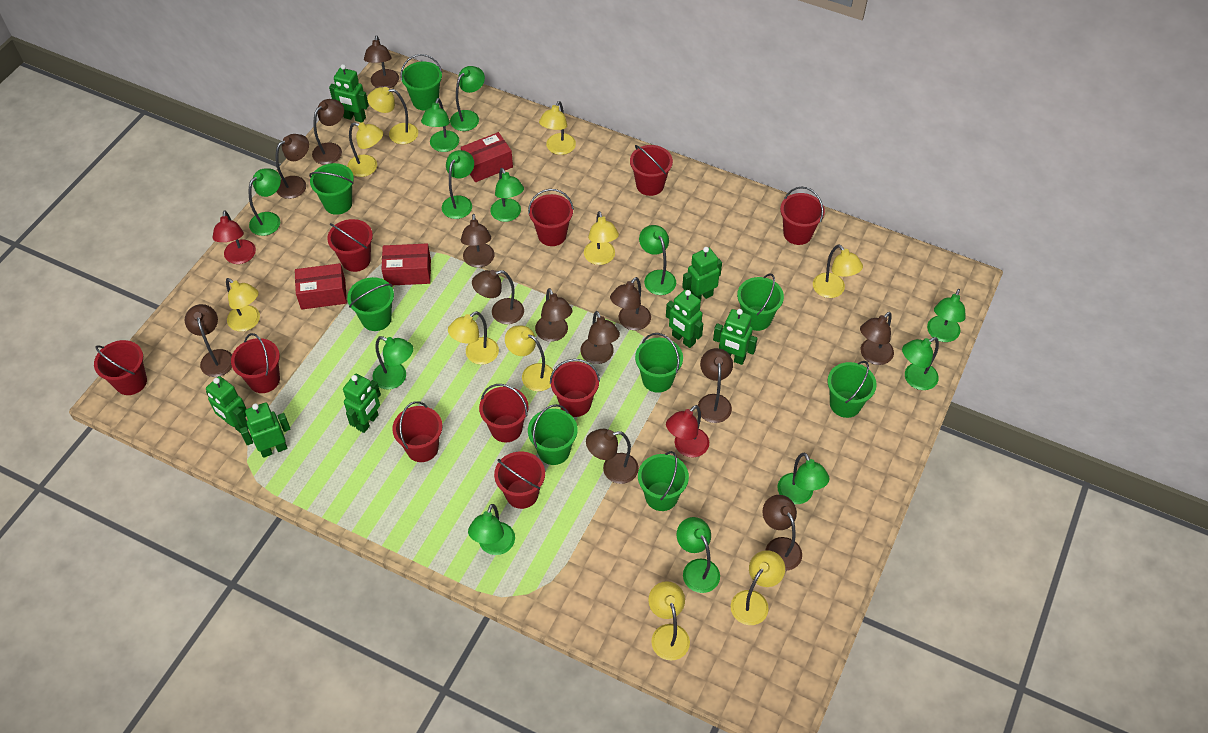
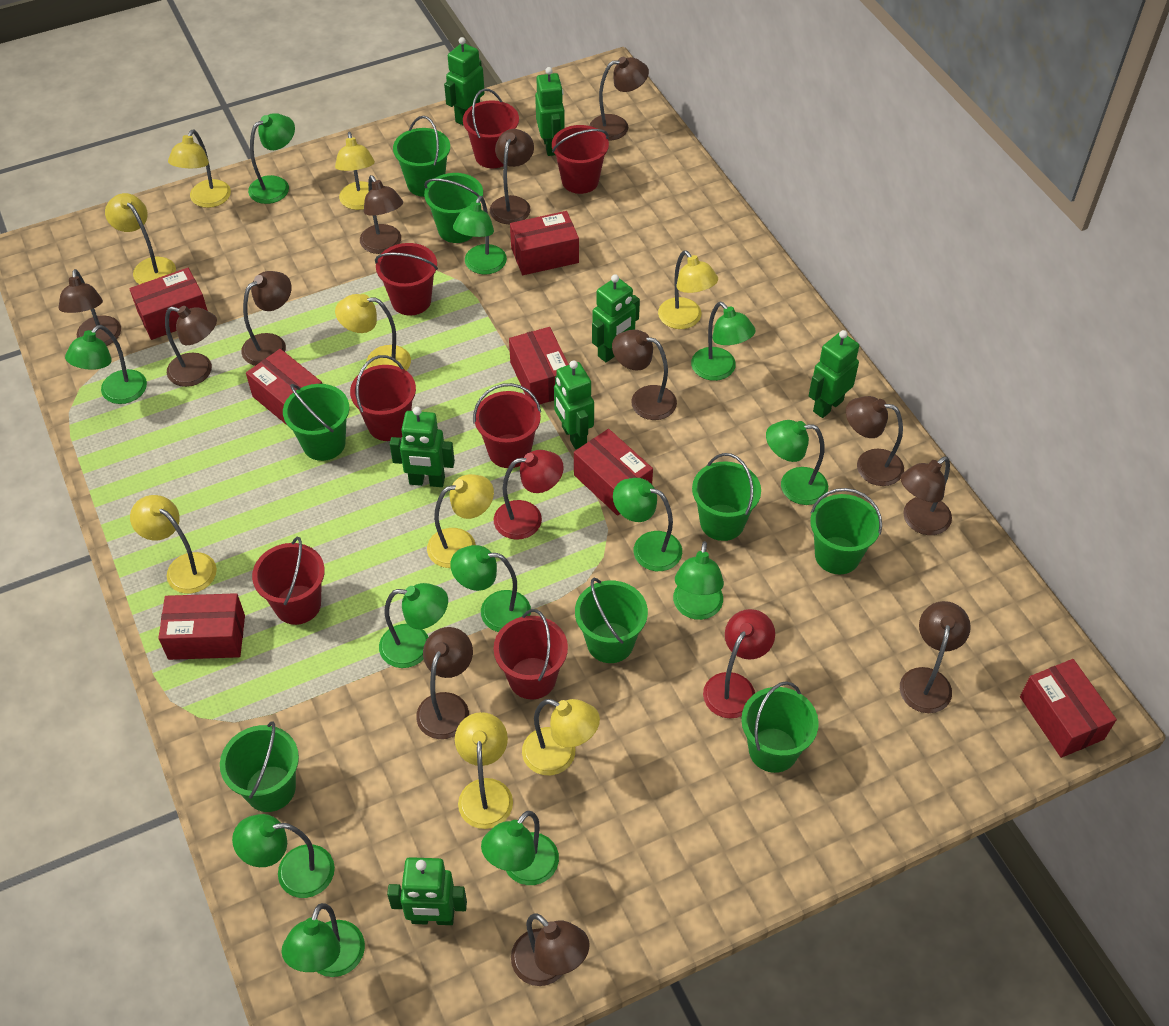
brown lamp: [185,304,232,377] [276,134,309,199] [312,99,344,165] [364,35,399,88] [461,214,495,268] [472,270,524,324] [535,288,573,342] [580,311,620,364] [586,429,639,484] [610,277,651,330] [698,348,733,423] [763,495,802,571] [860,312,894,365] = 13 -> [59,269,121,346] [165,306,217,387] [241,271,292,366] [360,175,403,254] [416,627,473,739] [490,129,534,224] [511,914,590,986] [590,57,649,141] [612,330,677,420] [846,396,904,486] [900,456,952,535] [900,601,971,713] = 12
red box: [295,263,347,310] [381,243,431,285] [461,132,513,182] = 3 -> [129,268,208,340] [158,593,245,660] [246,349,322,425] [509,327,569,405] [510,211,579,275] [574,429,653,516] [1020,659,1117,758] = 7
red bucket: [94,340,147,395] [231,333,280,393] [327,219,373,272] [392,401,443,462] [479,384,529,443] [494,451,545,509] [528,189,574,246] [550,359,600,417] [630,145,673,196] [780,187,825,245] = 10 -> [252,537,325,625] [350,355,416,441] [375,243,438,316] [463,88,519,168] [473,383,541,468] [494,609,568,699] [552,125,609,194] = 7
yellow lamp: [226,278,260,332] [347,122,383,177] [367,87,418,144] [448,311,499,365] [505,326,553,391] [539,101,576,155] [584,211,619,265] [648,581,690,661] [731,550,785,625] [813,244,863,298] = 10 -> [105,193,176,284] [130,495,217,594] [168,130,231,208] [335,132,375,210] [335,294,411,371] [427,474,494,568] [455,712,513,829] [522,699,600,775] [658,250,718,329] = 9

